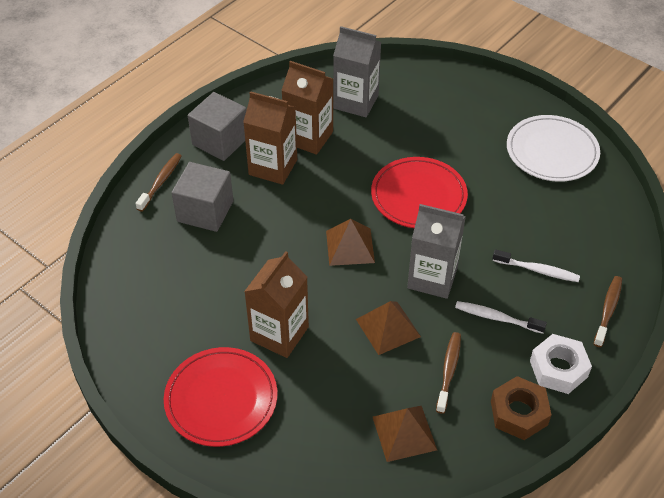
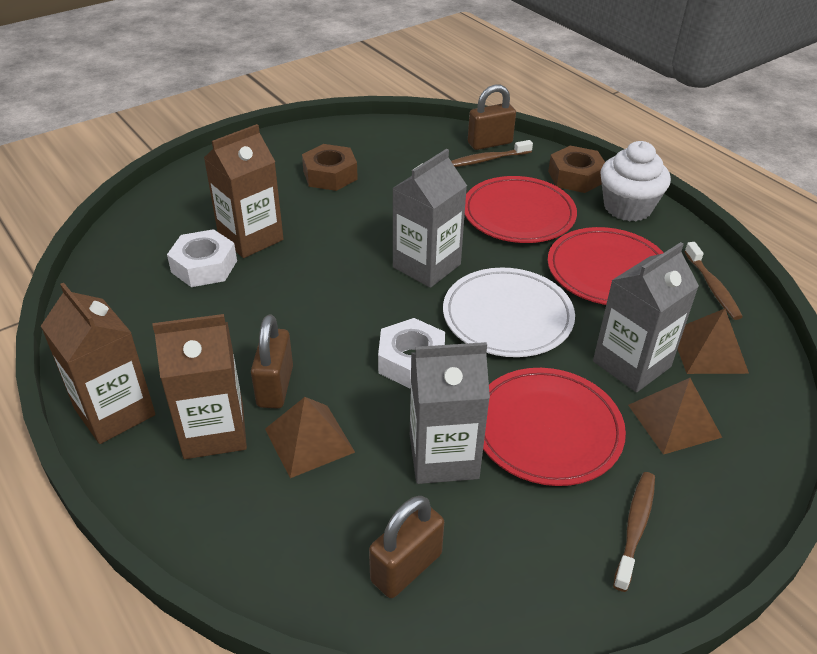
brown nut: [491,376,551,440] = 1 -> [302,144,358,191] [548,146,605,193] = 2
brown padlock: none = 0 -> [251,314,293,409] [369,496,444,598] [468,84,516,150] = 3
grey carton: [333,26,381,117] [407,204,466,299] = 2 -> [393,149,467,288] [410,342,490,484] [593,242,699,392] = 3
grey cube: [172,162,233,232] [188,92,247,161] = 2 -> none = 0
red plate: [164,347,277,447] [371,157,468,228] = 2 -> [465,176,577,243] [483,368,626,486] [548,227,664,305] = 3
white cupcake: none = 0 -> [600,141,671,221] = 1
white nut: [530,334,592,394] = 1 -> [167,229,237,287] [378,318,445,389] = 2
white toothbrush: [455,301,547,334] [493,249,580,282] = 2 -> none = 0

